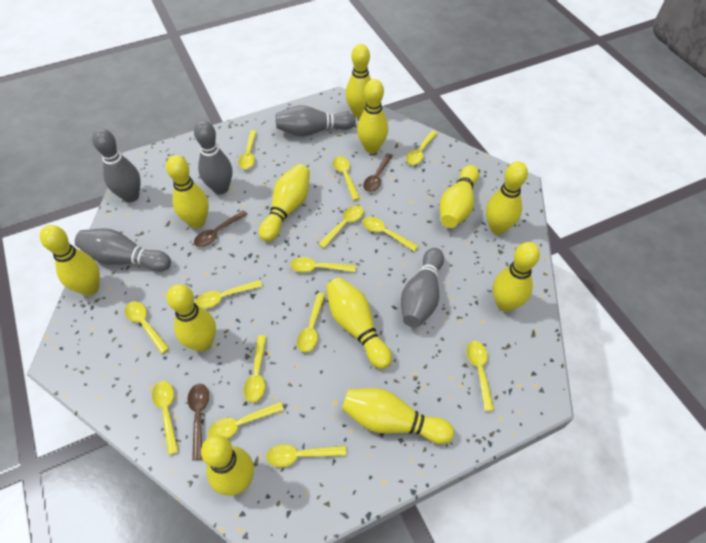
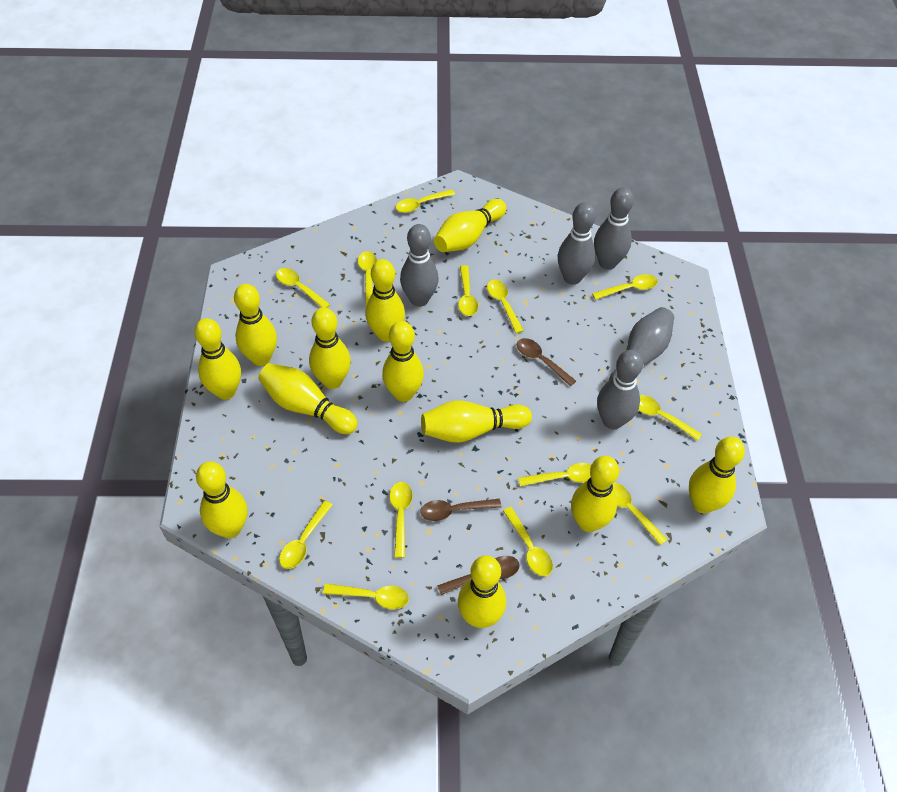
yellow spoon: [125,301,169,354] [152,381,179,455] [195,280,262,309] [208,401,284,439] [238,130,257,169] [244,335,267,402] [266,444,347,467] [290,257,356,272] [297,293,325,352] [318,205,364,248] [333,156,360,201] [362,217,418,252] [406,131,437,165] [466,341,494,411] = 14 -> [276,268,330,308] [279,501,332,569] [323,583,409,609] [358,251,377,305] [389,482,413,558] [396,189,455,213] [458,265,478,316] [487,280,524,334] [503,507,553,576] [518,463,591,486] [592,274,658,300] [612,482,668,546] [639,395,702,441] = 13

